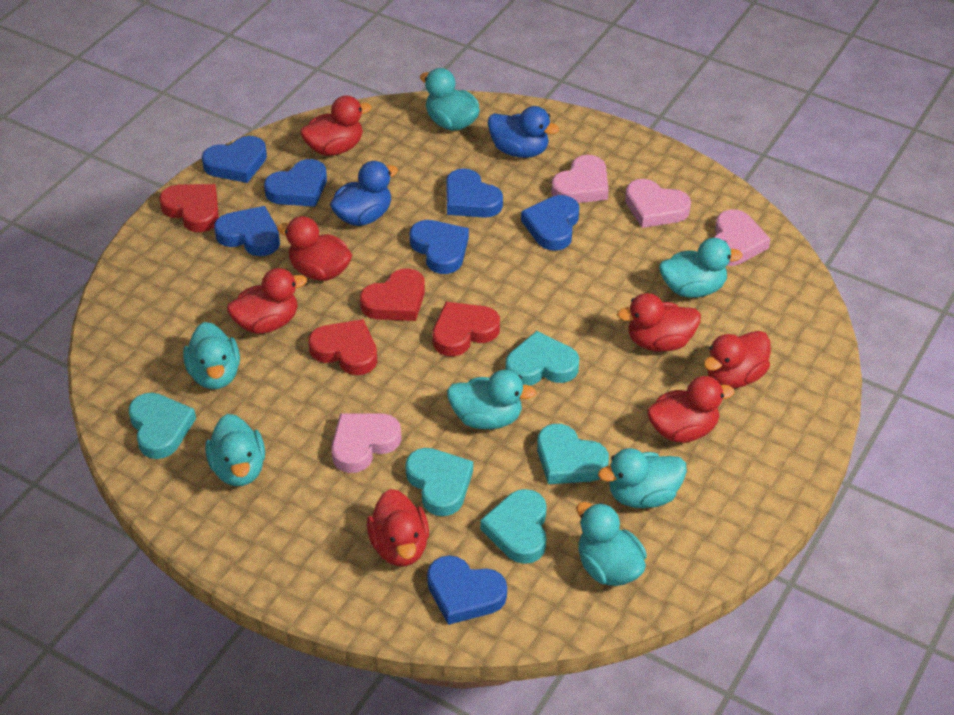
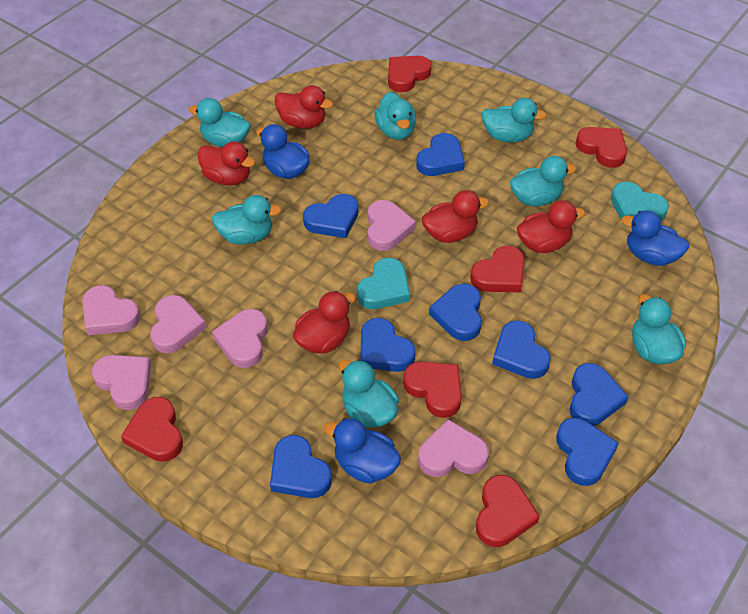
blue duck: [330,161,398,226] [488,106,560,158] = 2 -> [256,124,310,179] [324,418,401,484] [621,210,689,266] = 3
blue heart: [202,136,267,183] [214,206,280,256] [264,159,327,207] [410,220,469,274] [427,555,507,625] [446,168,503,218] [521,195,579,251] = 7 -> [270,435,332,498] [303,194,359,238] [360,318,416,372] [416,133,465,176] [429,284,482,341] [492,320,551,379] [556,418,619,486] [570,363,628,426] = 8
pink heart: [331,413,402,473] [551,155,609,203] [625,179,691,228] [714,209,770,266] = 4 -> [82,285,141,335] [92,355,151,410] [150,295,207,353] [212,309,268,368] [368,200,416,251] [418,419,489,477] = 6
red duck: [227,268,307,334] [277,216,352,281] [300,95,372,156] [367,489,429,566] [617,293,701,351] [647,376,734,443] [703,331,771,388] = 7 -> [197,142,255,185] [275,85,333,129] [293,291,356,353] [422,190,489,243] [517,200,585,253] = 5
red heart: [159,184,219,232] [309,319,377,375] [360,268,425,321] [432,302,500,356] = 4 -> [121,397,183,462] [388,56,432,92] [403,362,462,418] [470,246,525,292] [476,475,540,547] [576,127,627,168] = 6
turquoise heart: [129,393,196,459] [405,448,473,516] [480,489,547,564] [506,331,579,386] [537,424,609,484] = 5 -> [357,258,410,309] [611,182,669,223] = 2

